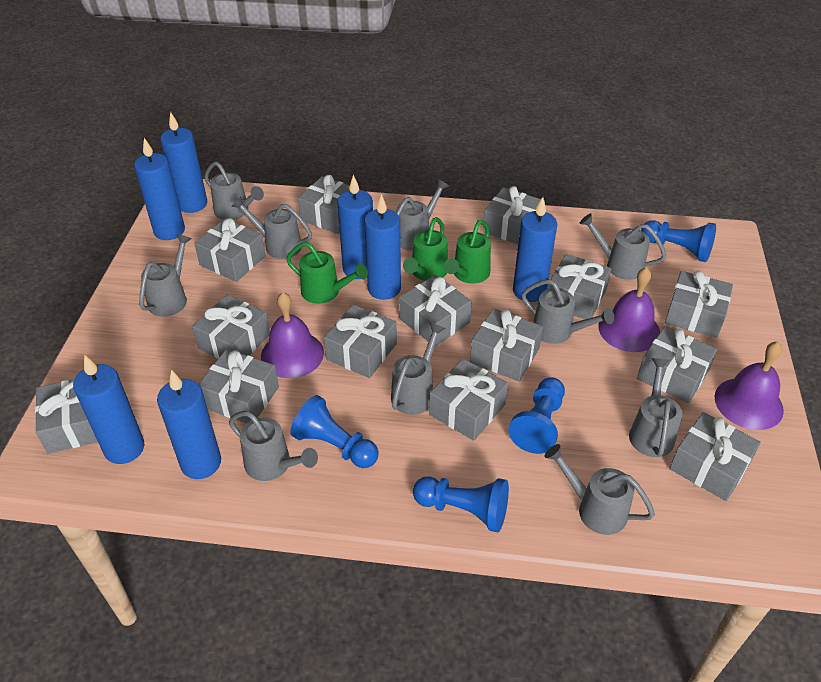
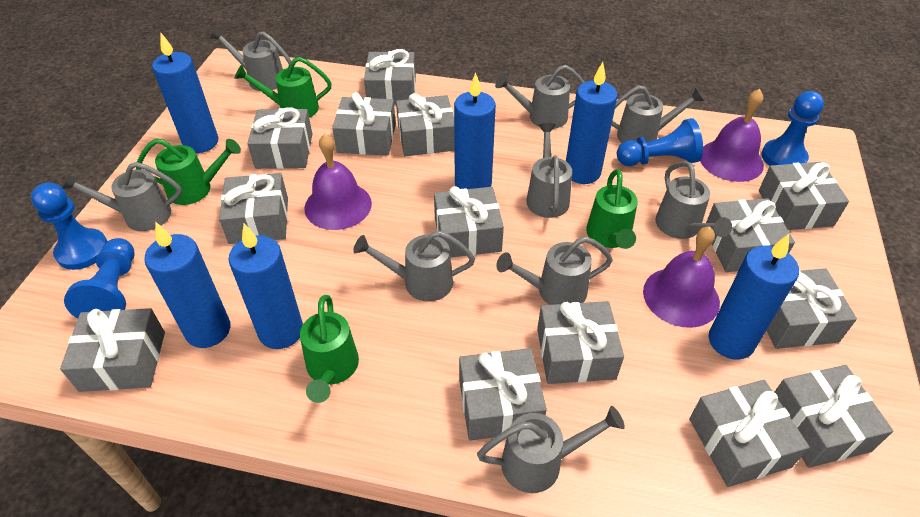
blue candle: [73,355,144,464] [134,138,185,240] [157,370,221,479] [160,112,207,213] [337,175,373,279] [364,194,401,300] [513,197,557,302] = 7 -> [144,222,230,348] [152,33,218,153] [228,224,303,349] [454,73,496,189] [566,62,618,184] [709,234,799,360] = 6
green watering can: [286,242,368,304] [403,217,448,281] [444,220,491,284] = 3 -> [136,138,241,205] [234,57,332,118] [300,295,359,403] [586,169,638,249] = 4
grey watering can: [139,234,192,317] [204,161,264,220] [229,411,318,481] [231,196,312,259] [391,323,446,415] [396,179,449,250] [521,279,614,344] [545,444,655,535] [580,213,666,280] [629,358,683,457] = 10 -> [62,162,182,231] [210,27,292,91] [353,231,475,302] [477,406,625,493] [495,65,584,129] [496,236,613,305] [526,123,572,218] [611,85,704,143] [655,161,732,239] = 9

